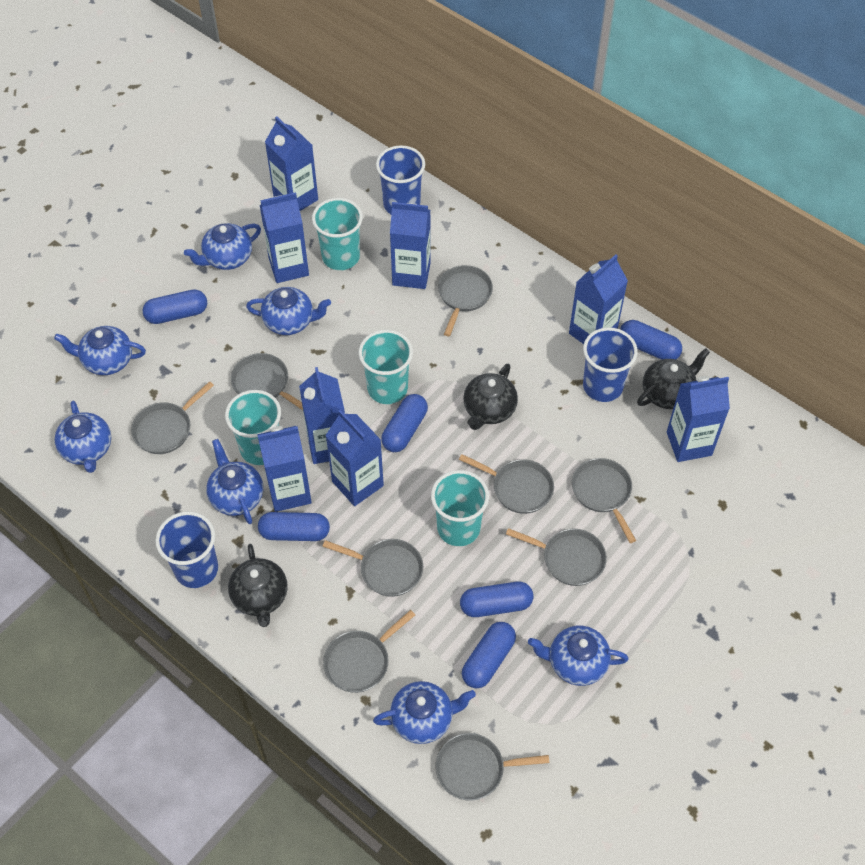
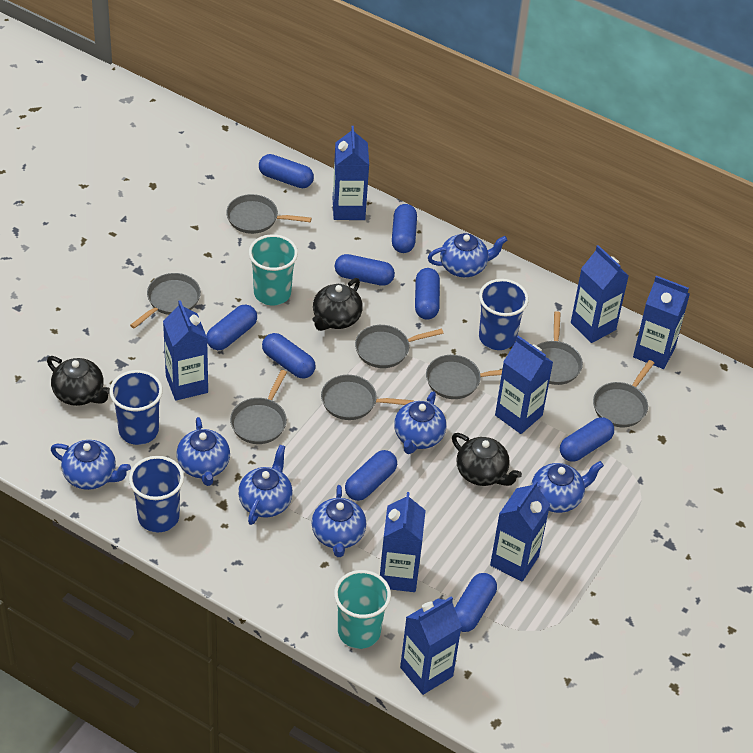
blue capsule: [142,289,207,324] [258,512,330,541] [381,394,428,452] [460,582,534,617] [462,622,516,688] [620,320,682,360] = 6 -> [206,304,257,350] [259,154,314,188] [262,333,316,379] [335,254,395,286] [345,450,397,501] [392,204,417,253] [415,268,440,320] [455,573,497,632] [560,417,614,462] = 9
grey pan: [131,381,214,454] [231,353,303,410] [322,539,423,597] [323,610,415,693] [436,733,549,800] [438,265,493,336] [459,454,554,514] [506,528,607,586] [572,458,636,543] = 9 -> [130,273,201,329] [226,194,311,234] [230,370,287,444] [321,375,414,420] [355,325,444,368] [426,355,502,399] [537,311,583,385] [593,360,654,427] = 8
turquoise cup: [225,390,281,465] [312,198,363,270] [359,330,413,404] [431,470,489,546] = 4 -> [249,234,298,305] [334,570,391,649] = 2

